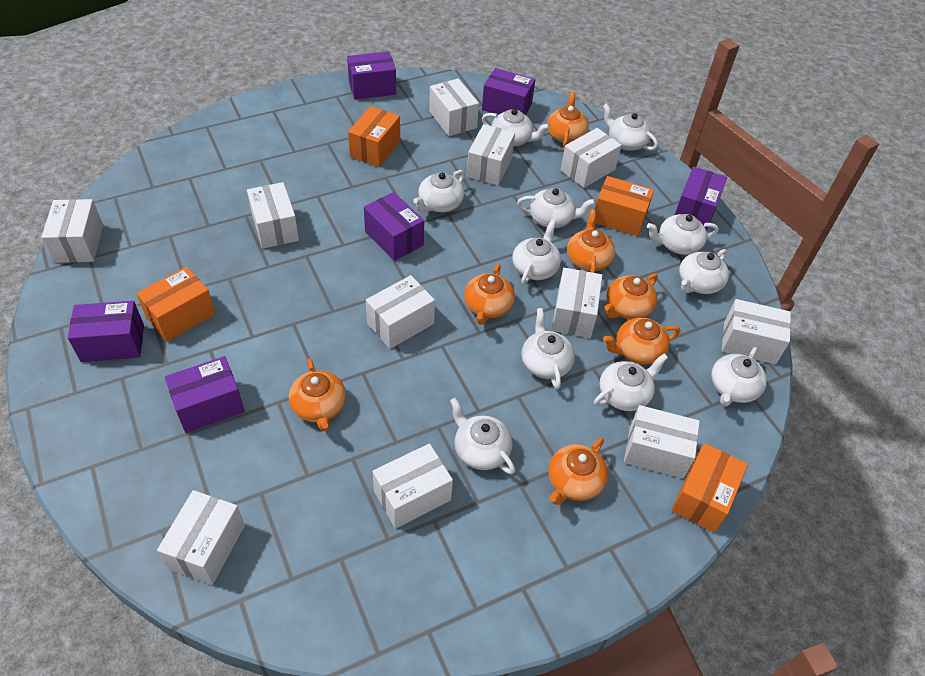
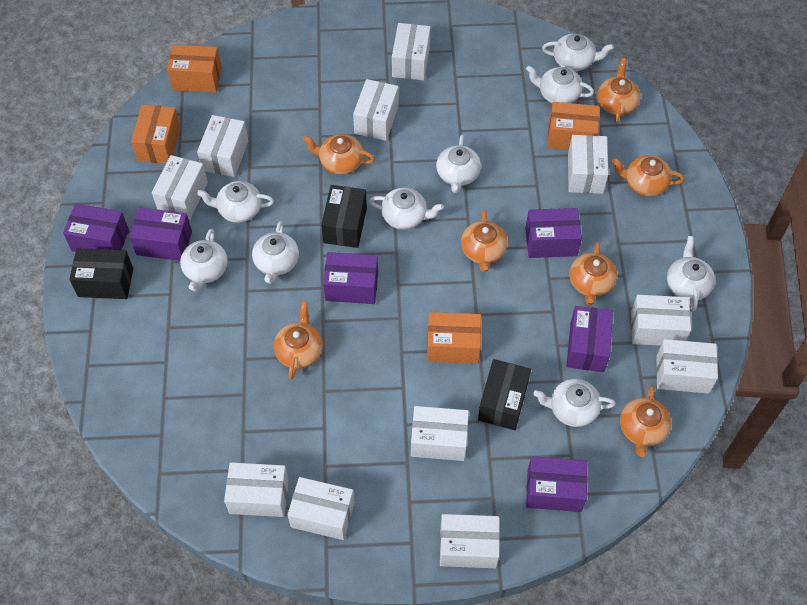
black box: none = 0 -> [69,248,133,299] [321,185,367,248] [478,359,531,430] = 3
white teapot: [413,170,465,212] [450,398,515,474] [482,109,550,146] [512,220,561,285] [517,188,595,228] [521,308,575,389] [594,354,668,411] [603,104,658,151] [647,214,718,255] [679,249,729,294] [711,347,767,407] = 11 -> [180,229,228,292] [197,181,274,223] [252,221,299,284] [369,188,444,230] [436,135,481,193] [526,66,594,103] [533,379,616,427] [542,34,614,71] [667,236,715,311] = 9

